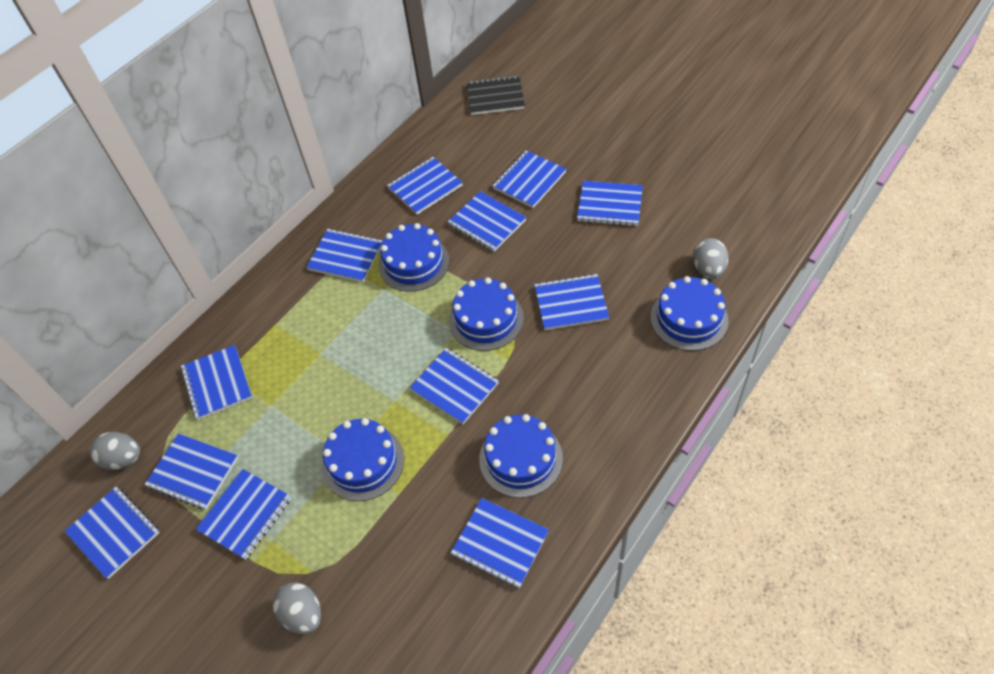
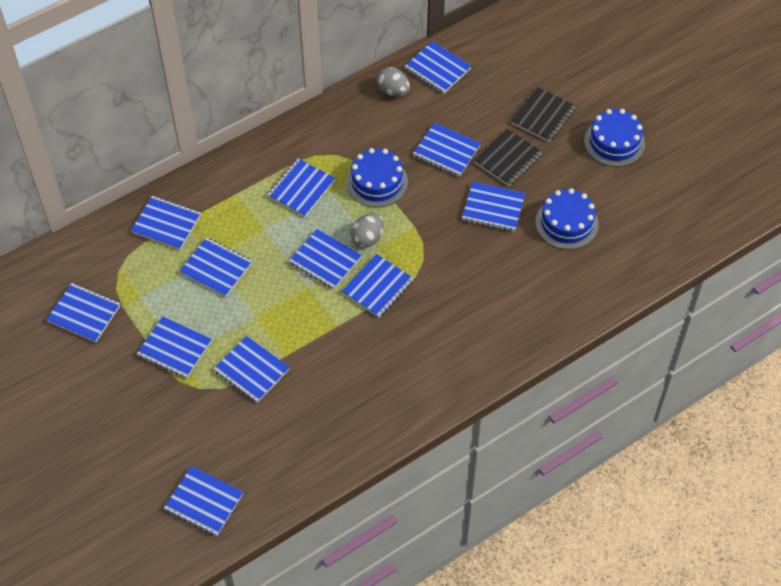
black notebook: [467,75,525,115] = 1 -> [474,129,542,186] [511,87,576,142] = 2
blue cake: [322,418,404,501] [378,223,449,292] [449,277,524,351] [479,414,563,498] [651,276,729,351] = 5 -> [346,148,408,207] [535,188,599,250] [584,109,645,167] = 3
grey egg: [89,432,140,470] [273,582,321,634] [693,238,729,279] = 3 -> [350,213,384,248] [376,67,410,97] = 2

